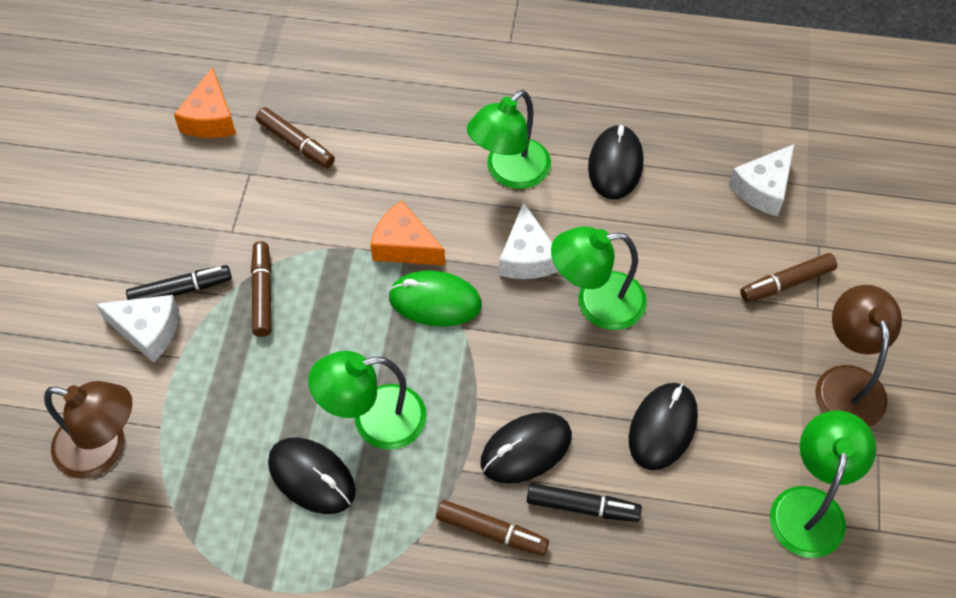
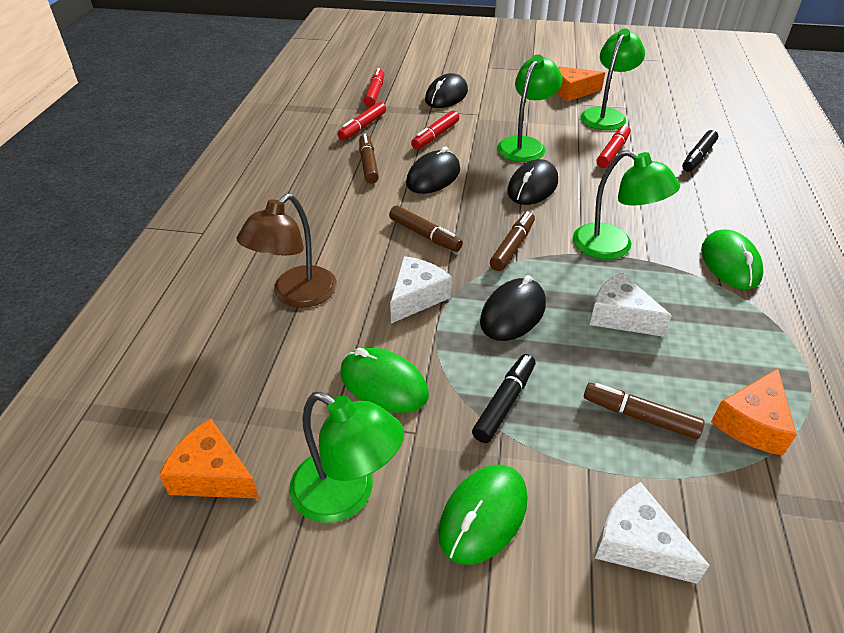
brown lamp: [44,381,132,479] [815,285,902,427] = 2 -> [237,194,337,308] = 1
green mouse: [388,270,482,327] = 1 -> [340,348,429,413] [438,465,528,565] [701,229,763,290] = 3
orange cheese: [174,67,236,138] [370,201,445,265] = 2 -> [159,419,260,499] [557,66,605,101] [711,369,797,455] = 3
red marker: none = 0 -> [337,102,386,140] [364,68,384,107] [411,111,459,149] [597,124,631,168] = 4

